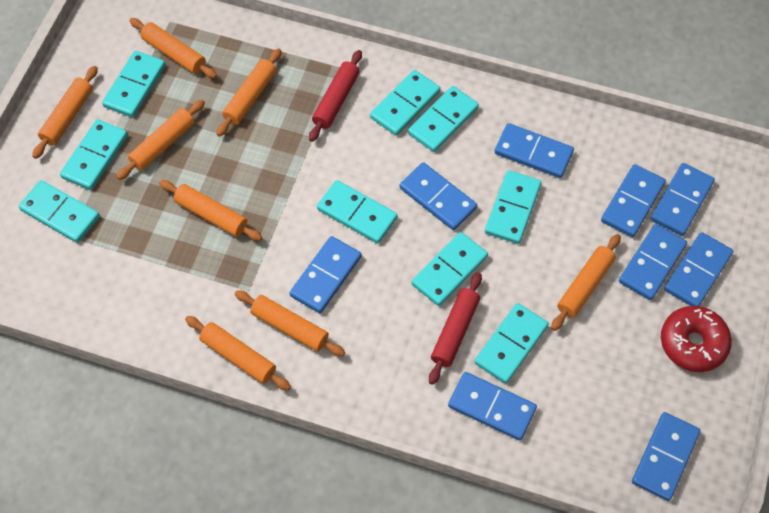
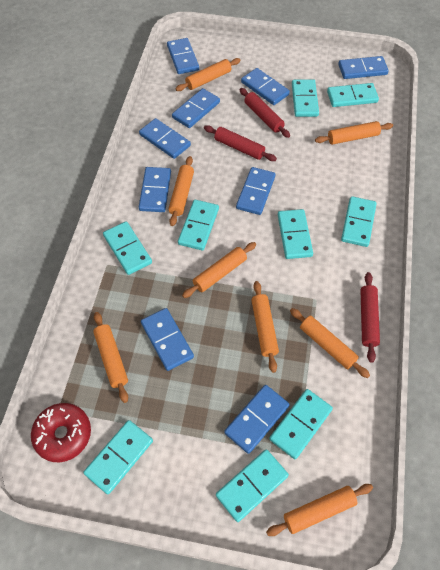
red rolling pin: [309,50,362,142] [429,272,482,385] = 2 -> [204,125,277,161] [240,88,290,138] [360,272,380,363] = 3

